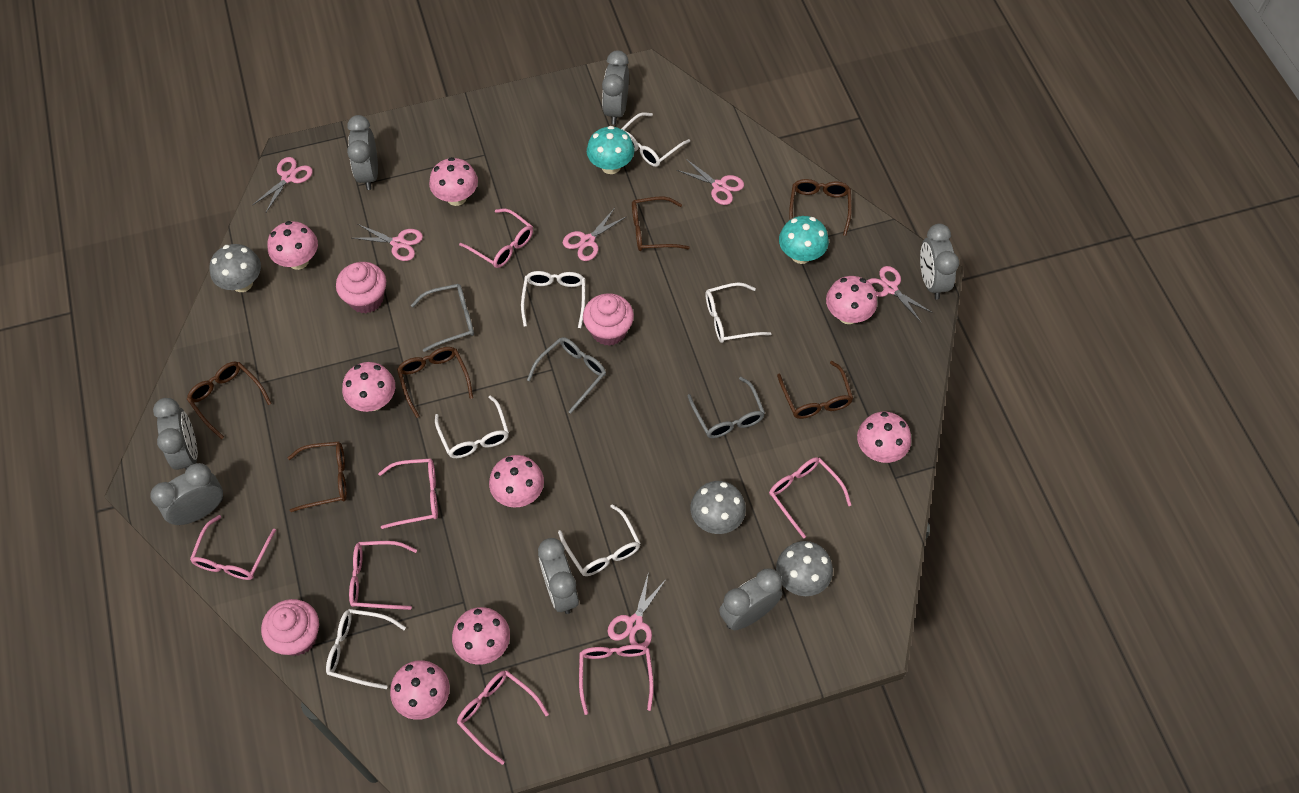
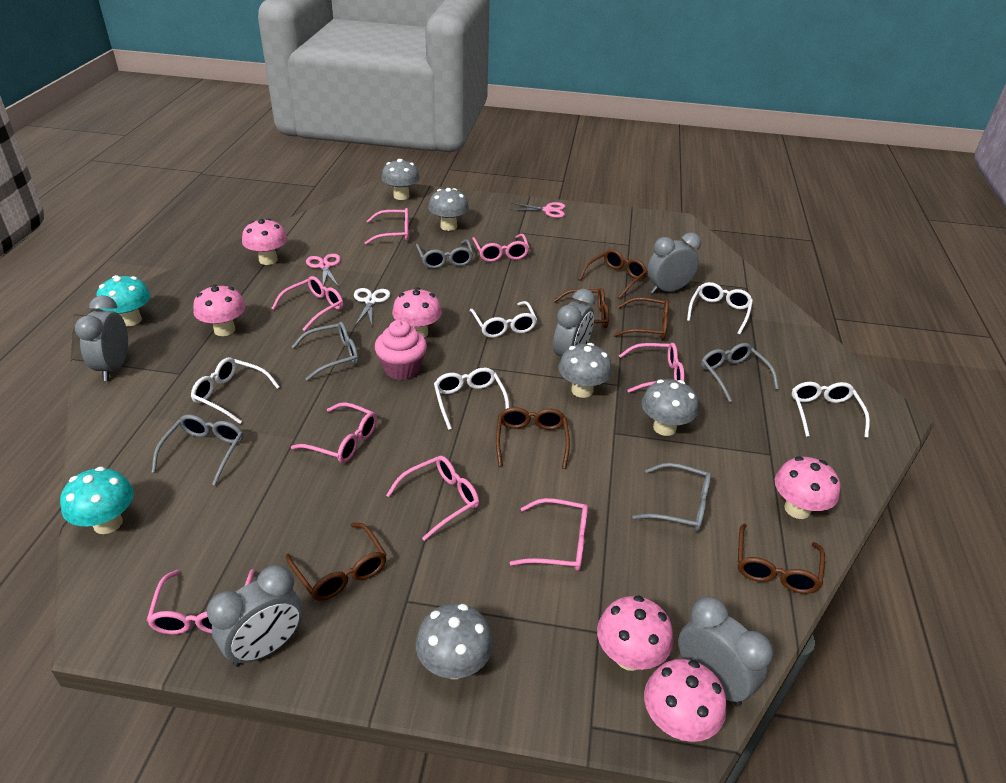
grey clock: [150,463,223,525] [153,398,198,470] [347,115,378,190] [538,538,579,614] [602,50,629,125] [719,568,783,630] [920,224,959,300] = 7 -> [75,295,128,381] [207,565,303,667] [553,289,595,357] [648,233,701,294] [678,597,773,706] = 5
grey glasses: [411,284,474,352] [527,337,606,414] [688,377,765,438] = 3 -> [152,415,243,486] [292,322,359,381] [416,239,473,269] [632,463,711,531] [701,343,779,402] = 5
grey mushroom: [210,244,261,292] [690,481,746,534] [776,541,833,596] = 3 -> [381,159,420,200] [416,603,493,679] [428,188,469,231] [559,343,612,398] [642,379,698,436] = 5
pink cupcake: [261,599,319,656] [336,262,386,313] [583,293,634,346] = 3 -> [375,320,427,380] = 1
pink glasses: [190,515,276,580] [349,541,417,610] [378,458,438,529] [457,670,549,765] [459,208,533,268] [579,645,654,715] [769,457,851,539] = 7 -> [146,569,255,635] [271,276,343,331] [291,402,377,463] [365,208,409,245] [386,456,479,541] [472,234,529,262] [510,498,588,571] [619,343,685,393] = 8
pink mushroom: [267,221,318,270] [342,362,395,412] [390,660,450,720] [429,157,478,206] [452,607,510,665] [489,455,544,508] [826,276,877,324] [857,412,911,463] = 8 -> [193,284,246,336] [242,218,287,265] [392,287,442,338] [597,596,673,671] [644,659,726,742] [775,456,840,519] = 6
pink scissors: [253,157,313,212] [353,224,423,261] [563,208,626,261] [608,572,665,647] [676,159,744,205] [867,266,933,323] = 6 -> [306,254,341,287] [512,202,565,218] = 2
white glasses: [326,609,406,689] [435,395,509,458] [521,271,585,328] [558,504,640,576] [622,112,690,167] [705,283,771,343] = 6 -> [191,357,280,424] [434,368,509,430] [470,301,537,338] [687,282,753,335] [792,382,870,438] = 5
white scissors: none = 0 -> [354,288,390,326] = 1

